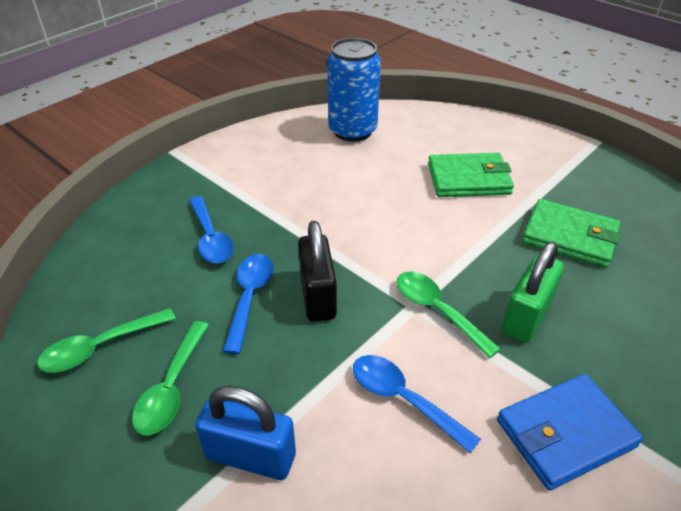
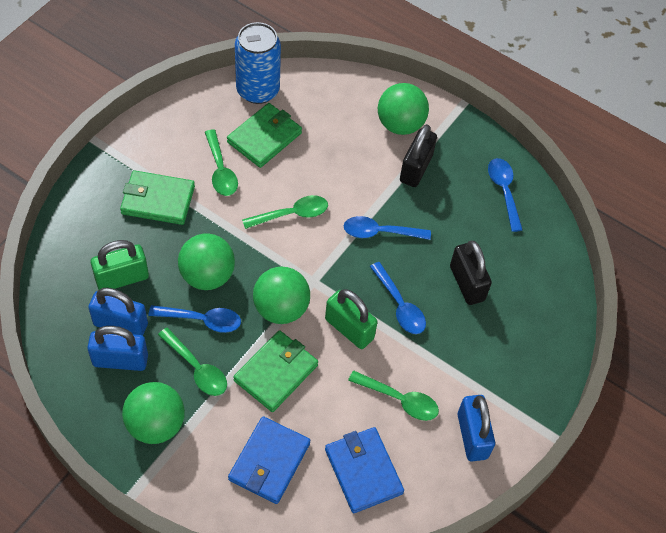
black padlock: [298,221,337,322] = 1 -> [400,124,437,187] [450,241,492,305] = 2
blue padlock: [195,386,296,480] = 1 -> [87,326,148,371] [88,288,148,336] [458,395,495,461] = 3
blue spoon: [189,196,234,263] [223,254,274,354] [353,355,481,453] = 3 -> [148,305,241,333] [344,216,431,240] [370,262,426,334] [488,158,523,232] = 4
blue wallet: [497,374,643,491] = 1 -> [228,416,310,504] [325,427,404,513] = 2
green ball: none = 0 -> [122,382,185,444] [178,234,235,290] [253,267,310,324] [378,83,429,135] = 4
green padlock: [502,242,564,343] = 1 -> [91,240,149,290] [325,289,377,349] = 2
green spoon: [37,308,176,373] [132,321,209,435] [396,272,501,358] = 3 -> [158,328,227,396] [205,130,238,196] [242,195,328,229] [348,370,439,421] = 4
green wallet: [428,153,514,197] [522,199,621,268] = 2 -> [120,170,195,225] [227,103,302,168] [233,330,318,412] = 3

